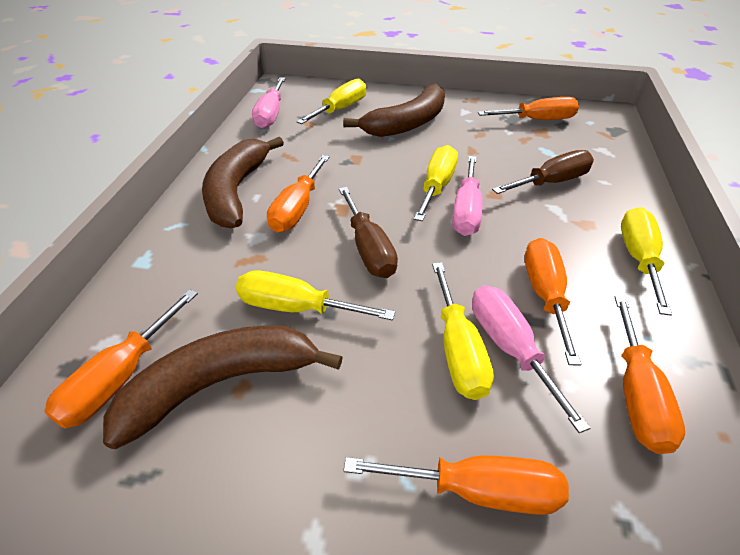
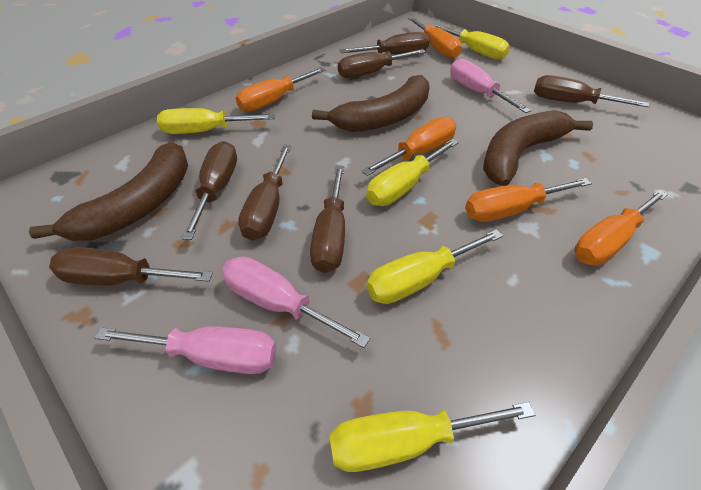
brown screwdriver: [339,187,398,278] [492,150,594,194] = 2 -> [49,247,213,286] [181,141,237,240] [238,145,291,241] [310,165,345,273] [338,49,426,78] [340,32,430,55] [534,75,649,107] = 7
orange screwdriver: [44,289,198,428] [267,155,330,232] [343,455,569,515] [478,97,579,120] [525,238,581,366] [615,296,685,454] = 6 -> [236,67,326,112] [361,117,456,176] [408,17,462,59] [465,178,592,222] [574,189,668,266] = 5

